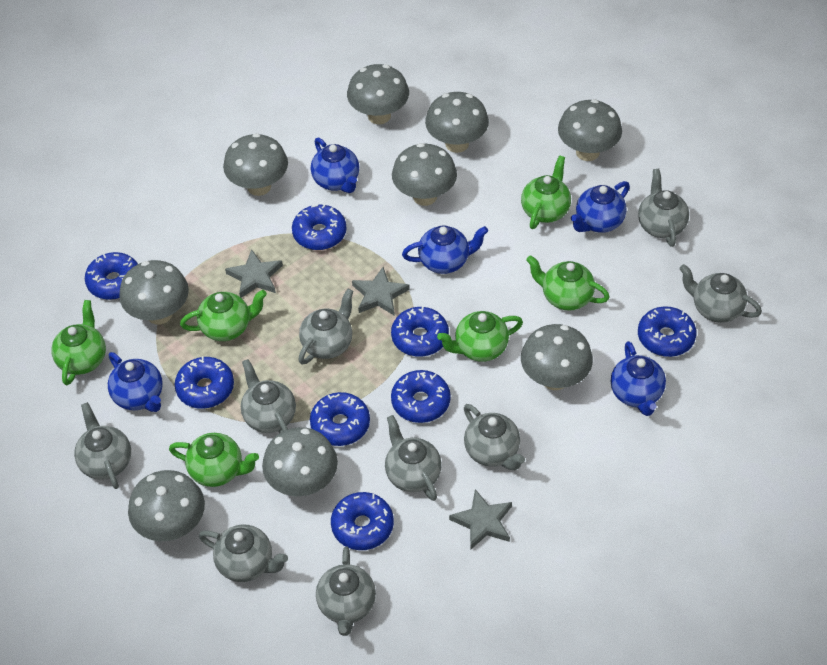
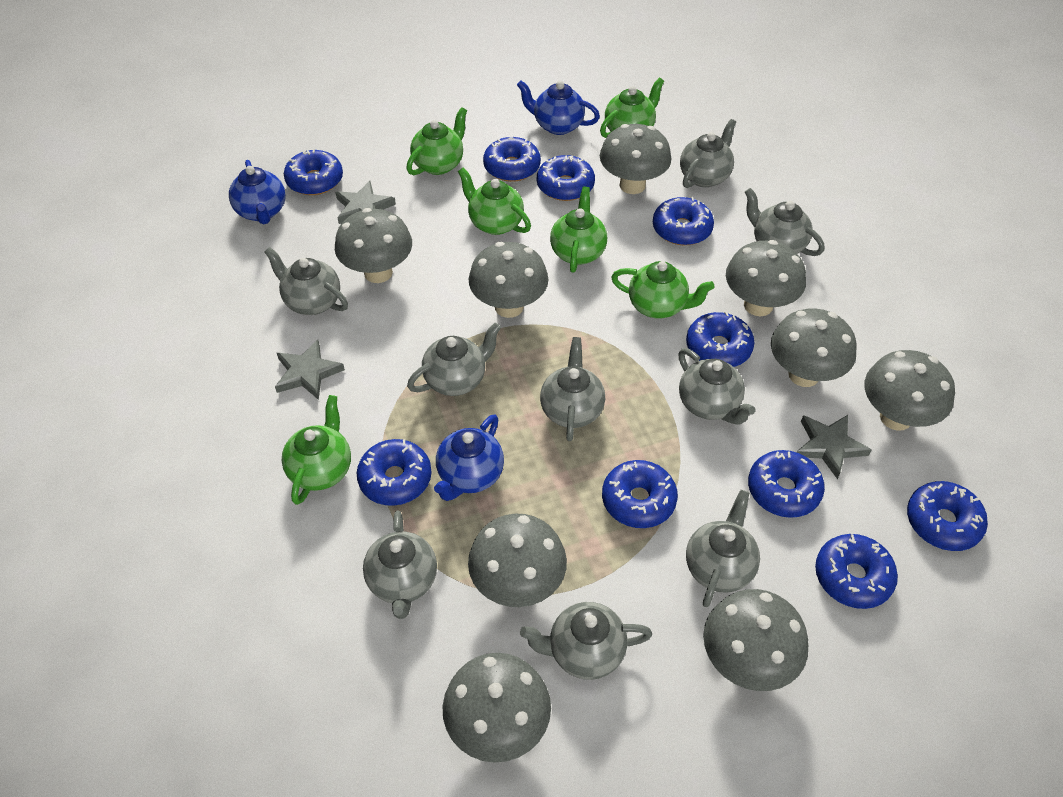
blue donut: [85,252,138,300] [175,356,234,409] [292,204,347,250] [310,392,370,446] [331,492,394,550] [391,306,449,357] [391,370,451,423] [638,306,696,357] = 8 -> [284,149,343,195] [357,439,431,506] [483,137,541,182] [537,155,595,201] [602,460,678,528] [653,197,714,245] [686,311,755,367] [748,450,825,518] [815,534,898,609] [907,481,988,551] = 10
blue teapot: [108,352,163,412] [311,138,359,193] [402,225,488,274] [571,181,630,233] [611,341,666,416] = 5 -> [229,160,286,224] [434,414,504,501] [517,81,600,135] = 3

